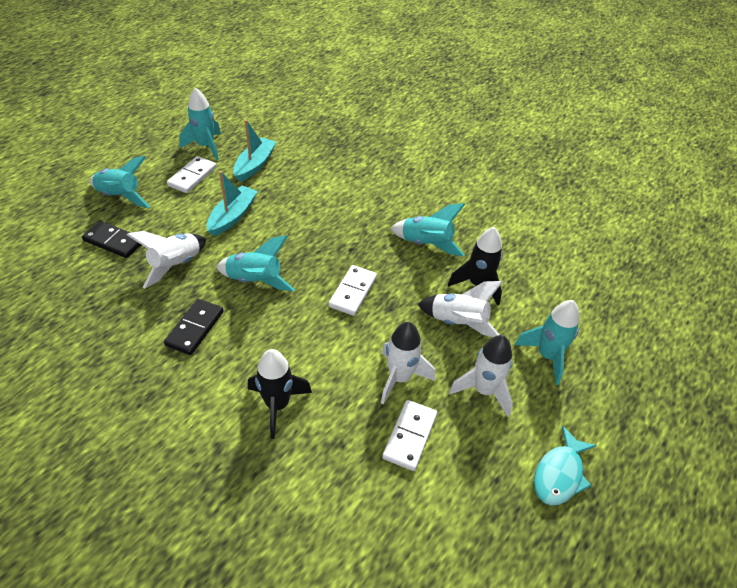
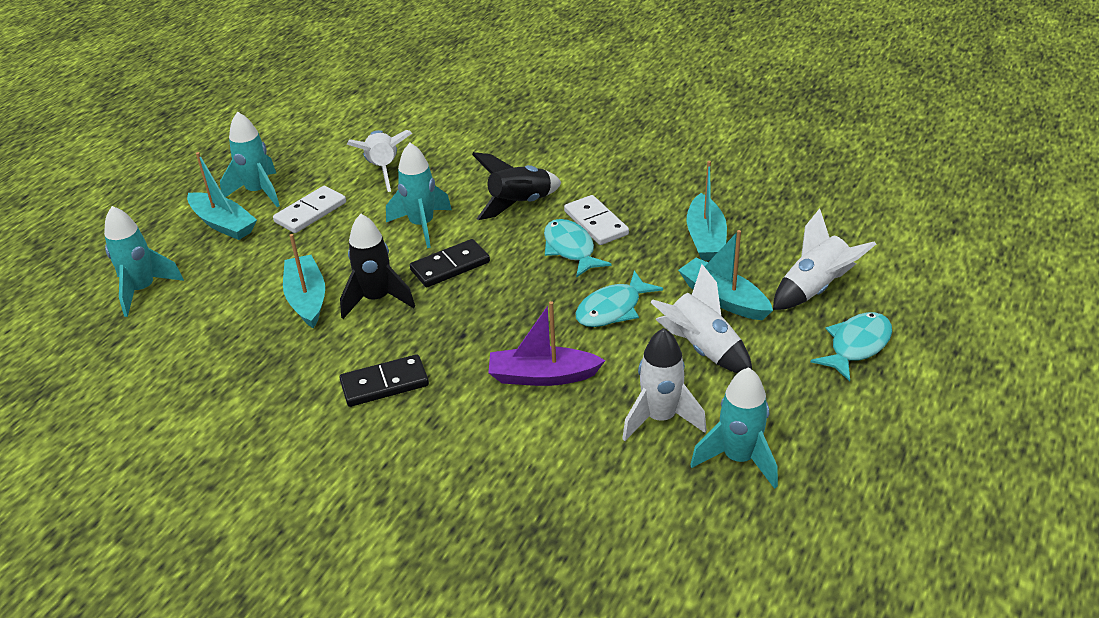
purple boat: none = 0 -> [488,301,606,386] = 1
turquoise boat: [207,171,258,236] [233,120,276,182] = 2 -> [187,152,257,240] [283,234,325,328] [678,230,773,320] [687,161,727,261] = 4
turquoise fish: [534,426,597,506] = 1 -> [544,219,612,278] [575,271,663,327] [811,312,892,381] = 3
turquoise rocket: [90,156,150,208] [179,88,221,160] [216,235,295,291] [390,203,465,256] [515,300,580,385] = 5 -> [104,206,184,317] [220,111,280,207] [386,143,452,248] [690,367,778,489] = 4
white domino: [167,156,217,193] [328,265,377,316] [382,400,437,471] = 3 -> [273,186,346,233] [564,195,629,245] = 2

